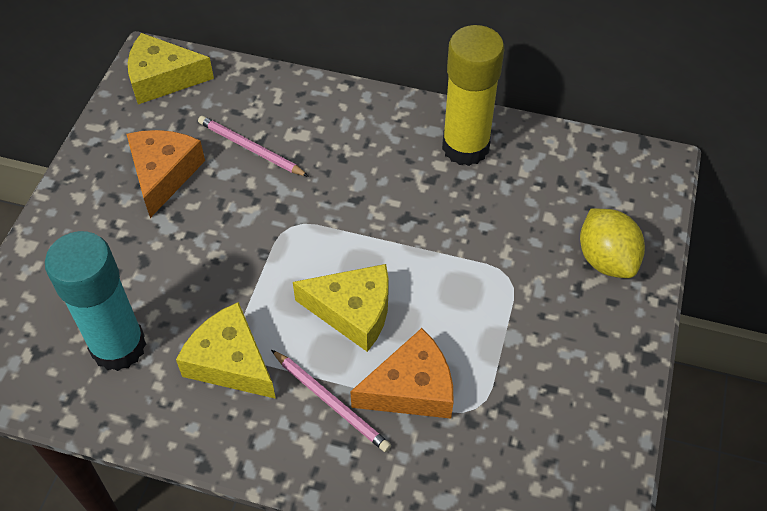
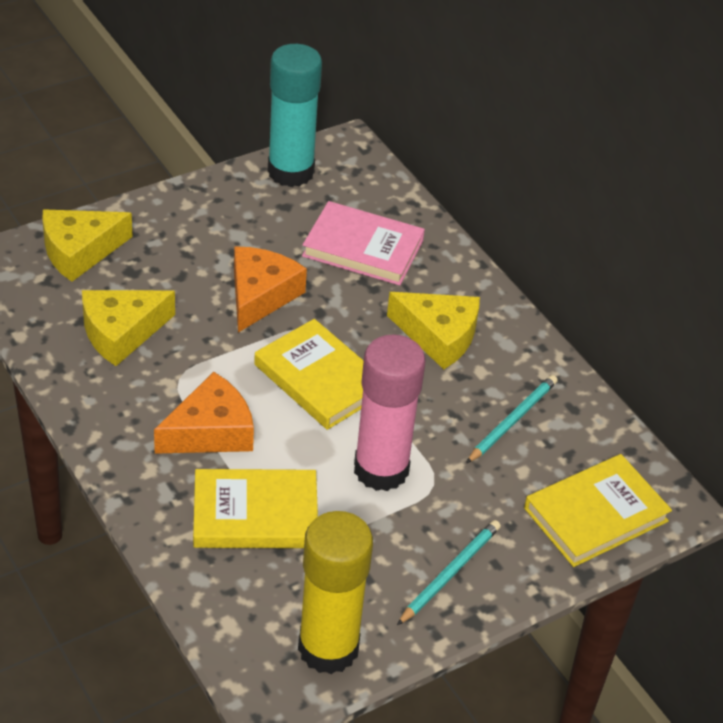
pink book: none = 0 -> [302,201,425,286] = 1
pink glue stick: none = 0 -> [354,335,426,491] = 1
pink pencil: [198,116,309,177] [271,350,391,452] = 2 -> none = 0
turquoise pencil: none = 0 -> [397,520,501,625] [466,375,558,464] = 2
yellow book: none = 0 -> [193,469,318,548] [254,319,364,430] [524,454,672,567] = 3
yellow lemon: [580,208,645,278] = 1 -> none = 0

